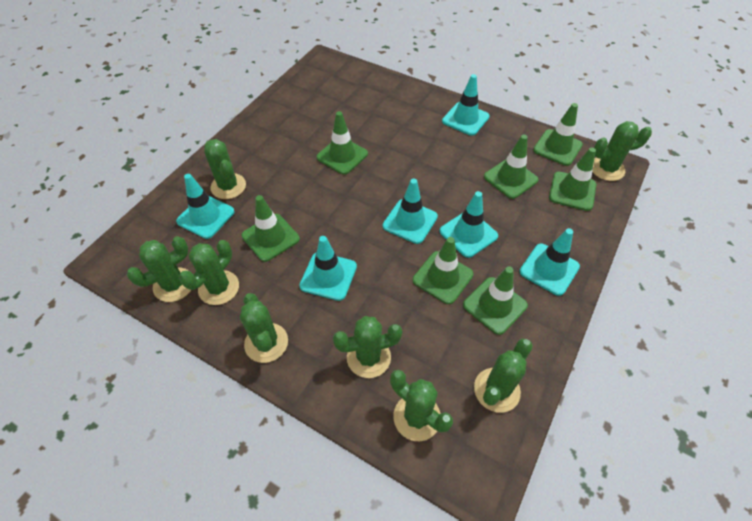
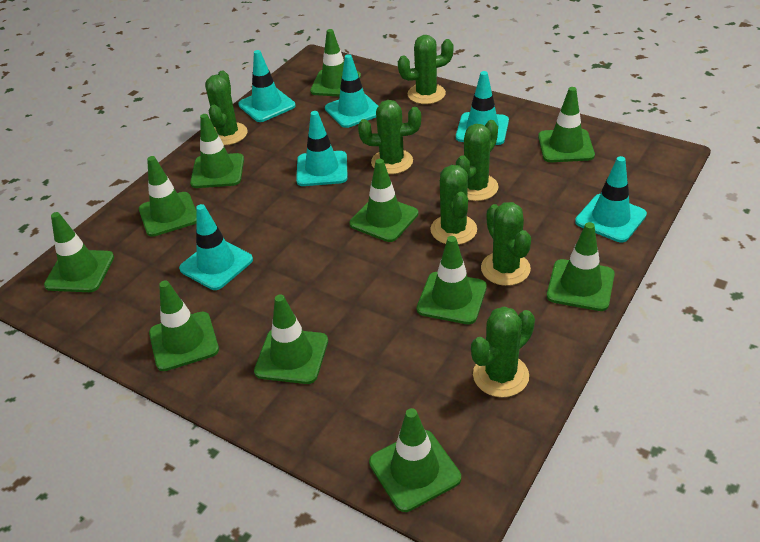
green cactus: [127,236,191,302] [179,240,239,305] [204,139,246,199] [240,293,288,363] [333,316,402,378] [390,370,453,441] [474,339,533,413] [592,121,652,181] = 8 -> [205,71,248,145] [358,100,421,174] [398,35,453,104] [430,165,477,245] [456,120,498,201] [471,306,535,397] [481,202,531,286] = 7
green traffic cone: [242,195,300,262] [316,111,368,175] [413,237,474,304] [463,266,528,335] [484,135,539,199] [533,103,583,166] [549,148,596,211] = 7 -> [44,212,114,292] [139,156,196,237] [149,280,219,371] [190,114,244,188] [254,295,328,384] [310,29,361,96] [349,159,418,242] [369,408,461,512] [417,236,487,324] [538,87,595,162] [547,222,615,311] = 11

